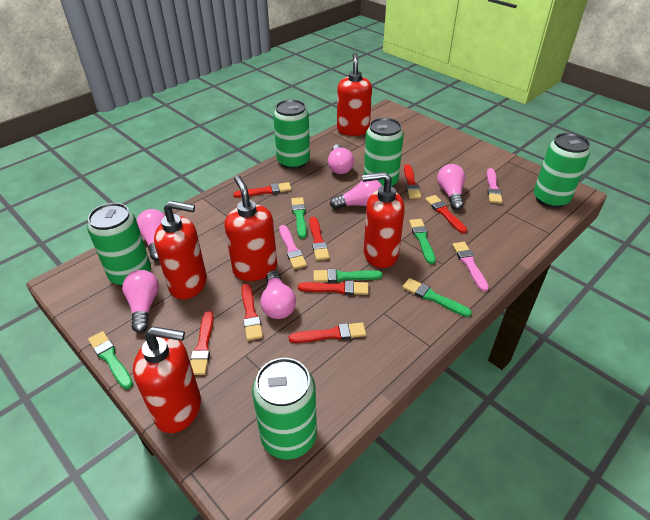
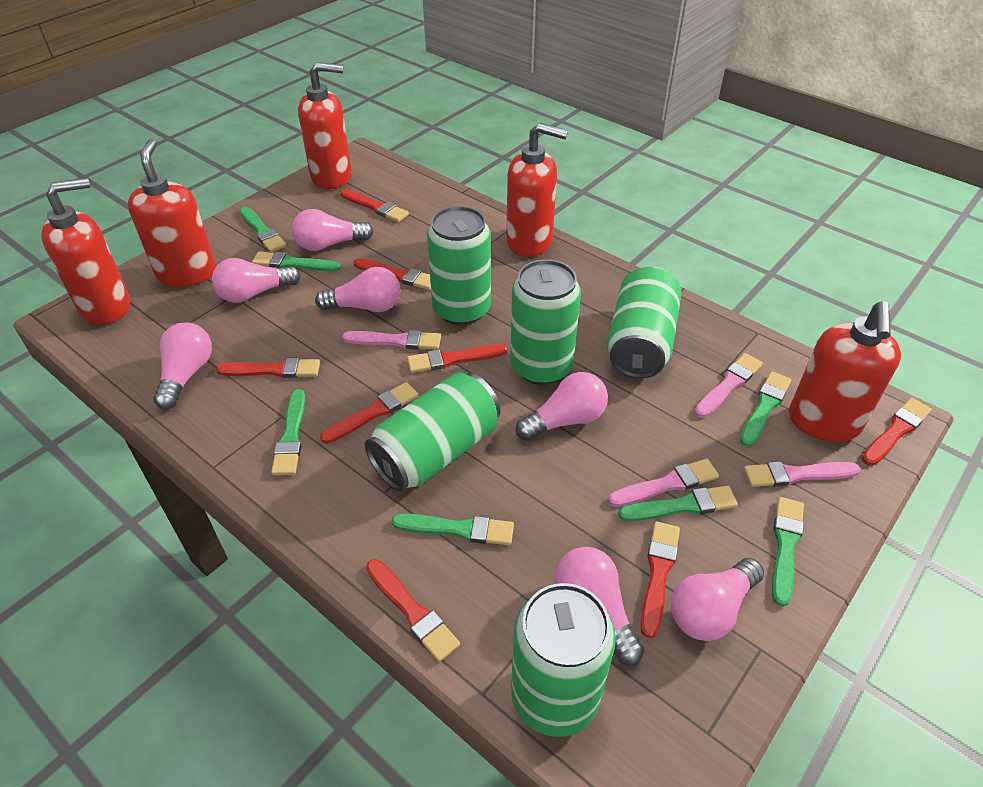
green brush: [88,331,133,389] [291,197,307,239] [313,269,383,282] [402,278,472,317] [409,219,435,264] = 5 -> [240,206,286,252] [252,251,341,272] [271,389,306,475] [392,513,514,545] [618,486,738,521] [740,371,791,447] [772,497,804,607] = 7
pink brush: [279,225,307,269] [452,242,489,292] [487,168,502,203] = 3 -> [342,330,441,350] [608,459,719,507] [695,353,763,418] [744,461,860,487] = 4
pink light bulb: [122,270,159,333] [137,209,165,261] [260,270,296,319] [328,144,354,174] [330,180,382,209] [437,164,465,210] = 6 -> [153,322,212,409] [212,258,301,303] [292,209,374,251] [315,267,400,312] [516,372,608,441] [555,547,644,666] [671,558,764,641] = 7

